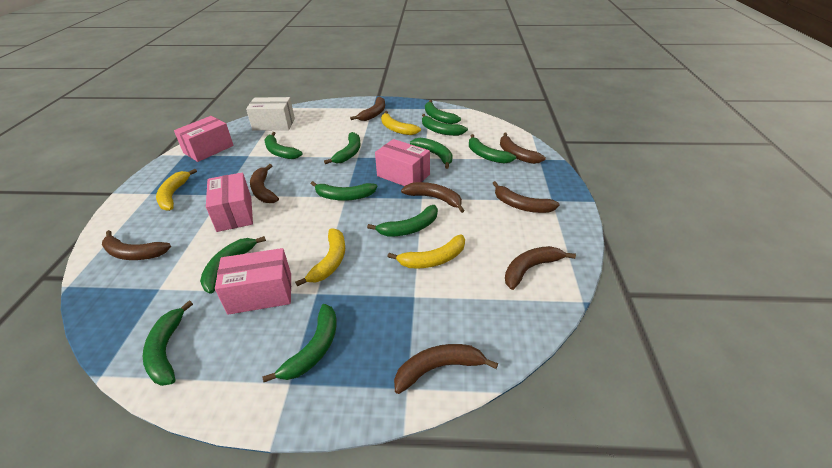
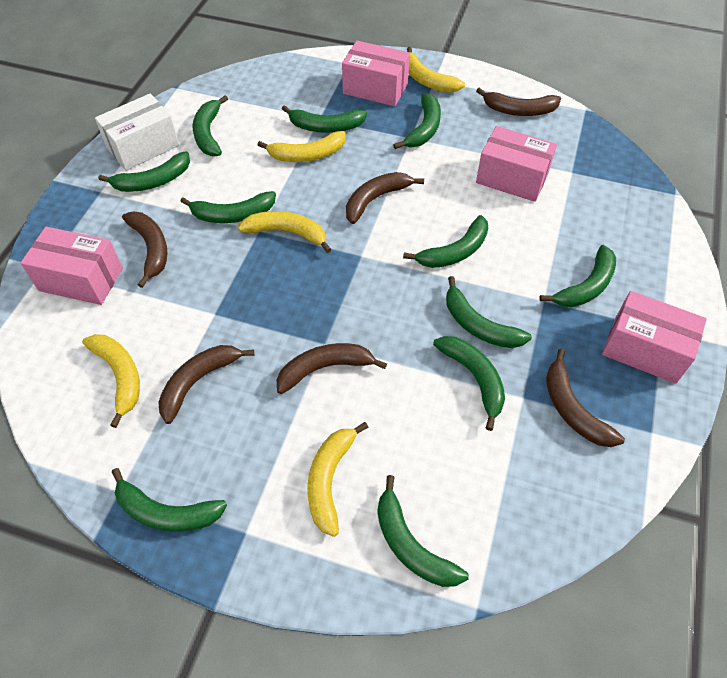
brown banana: [102,230,171,260] [250,164,279,203] [350,97,385,121] [394,344,498,394] [401,182,465,213] [493,181,560,213] [500,133,546,164] [505,246,576,290] = 8 -> [122,211,168,288] [158,345,254,424] [277,343,387,394] [346,172,424,224] [476,88,561,116] [546,349,625,447] = 6
yellow banana: [156,169,197,211] [295,229,345,286] [381,111,421,135] [387,234,465,269] = 4 -> [82,334,140,428] [238,211,332,253] [258,131,345,162] [307,422,369,537] [407,47,465,93] = 5

